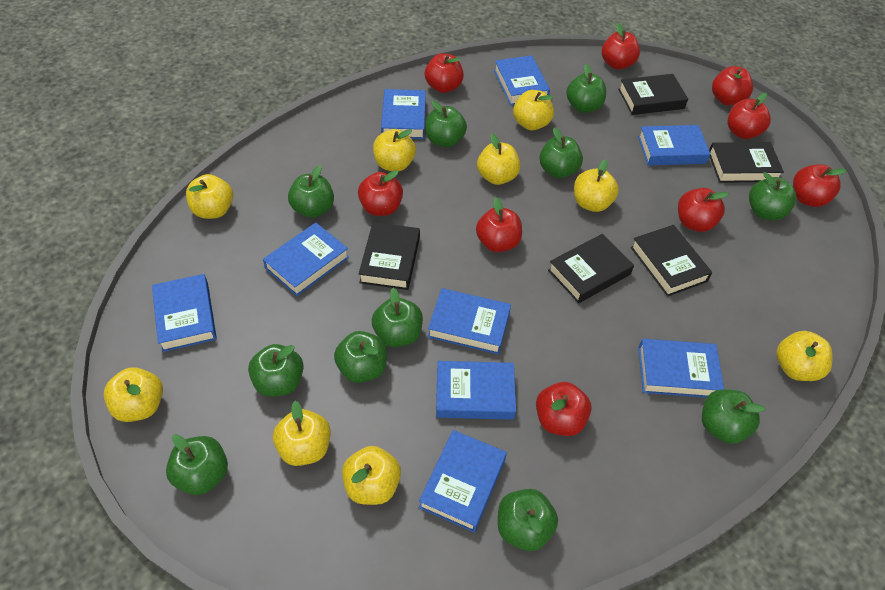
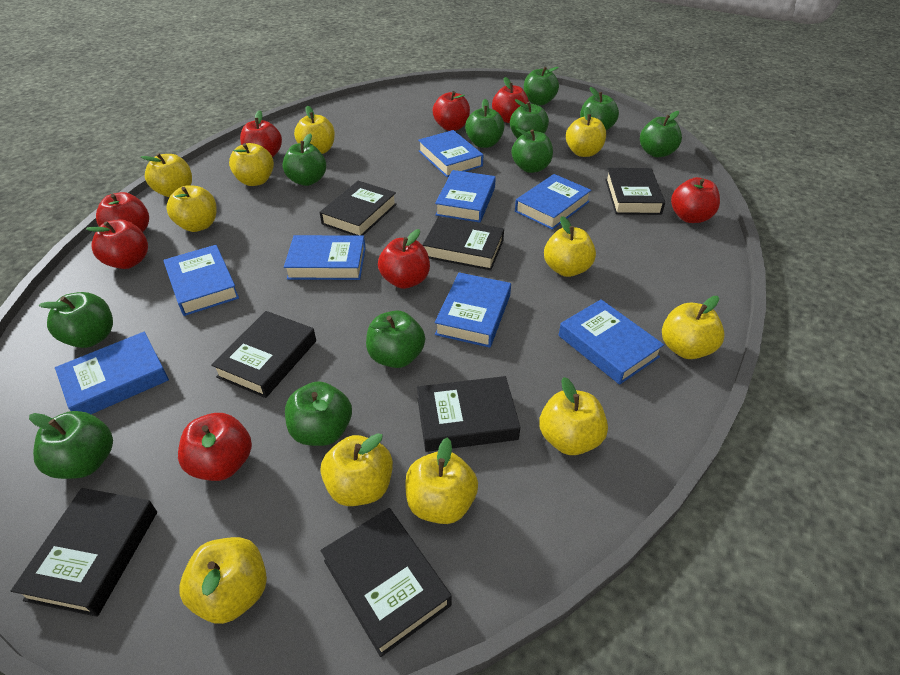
black book: [359,222,420,290] [548,234,634,303] [618,74,688,115] [631,225,712,297] [709,142,784,183] = 5 -> [11,488,157,617] [211,311,316,398] [320,181,397,236] [321,508,452,657] [417,376,521,452] [423,217,504,270] [605,168,665,215] = 7
blue book: [152,274,217,352] [263,223,349,296] [381,89,426,139] [419,430,507,532] [428,288,511,354] [436,361,516,420] [494,55,550,105] [638,125,710,165] [638,339,724,398] = 9 -> [55,331,169,414] [164,245,239,316] [284,235,366,280] [418,130,483,177] [435,170,496,223] [435,272,511,348] [515,174,591,230] [559,299,664,385] = 8
red apple: [358,170,403,216] [425,53,464,93] [476,197,522,252] [536,382,592,436] [602,23,640,70] [678,188,729,232] [712,66,753,105] [727,93,771,139] [793,164,847,207] = 9 -> [86,219,148,269] [96,192,149,232] [178,413,252,481] [240,110,282,158] [378,229,430,289] [433,91,470,131] [492,77,529,123] [671,177,720,223] = 8
yellow apple: [103,367,163,422] [186,174,233,219] [273,401,331,466] [342,446,401,505] [373,129,416,171] [477,133,520,185] [513,90,554,130] [574,159,619,212] [776,331,833,381] = 9 -> [141,153,192,197] [166,185,216,232] [179,537,267,624] [229,143,274,186] [294,106,335,154] [321,433,393,506] [405,437,478,524] [539,377,608,455] [544,216,596,277] [566,107,606,157] [662,296,725,359] = 11

